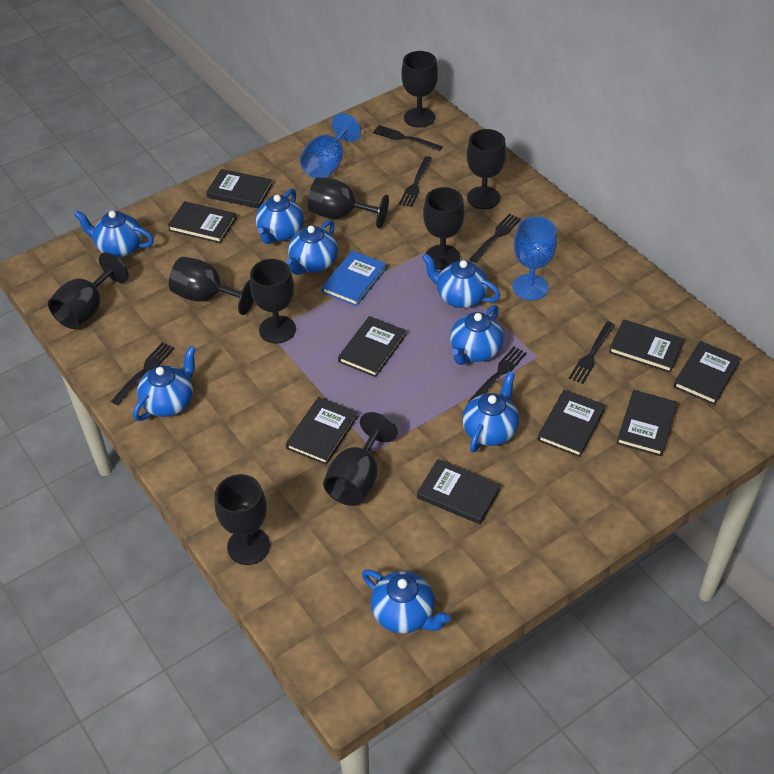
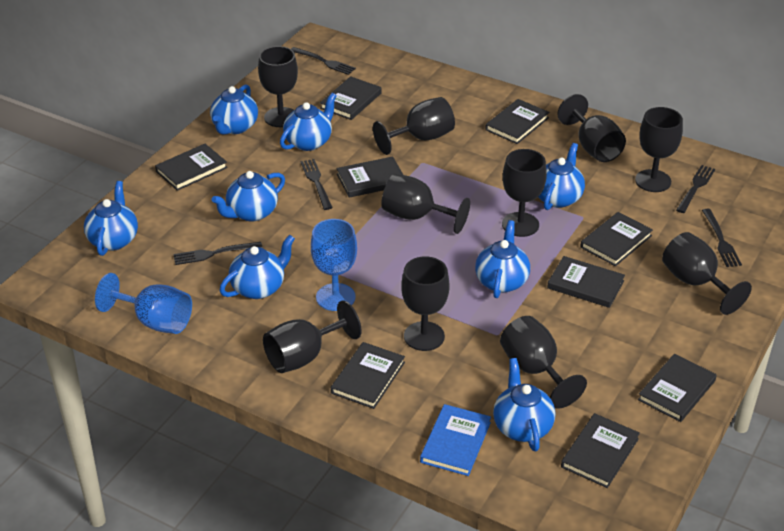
black fork: [111,342,175,405] [373,125,443,151] [399,156,432,207] [468,347,527,403] [469,214,521,263] [569,321,615,384] = 6 -> [173,242,262,265] [291,47,356,75] [300,159,333,210] [676,165,715,213] [702,209,742,267] = 5
black goblet: [48,253,129,329] [169,257,254,315] [215,474,270,565] [250,259,296,344] [308,177,389,229] [323,412,398,506] [401,51,438,128] [423,187,465,270] [467,129,506,209] = 9 -> [258,46,298,127] [263,300,362,373] [373,97,455,155] [381,174,470,234] [401,256,449,351] [500,316,587,409] [502,149,547,237] [557,94,626,162] [635,107,683,192] [662,232,752,315] = 10

